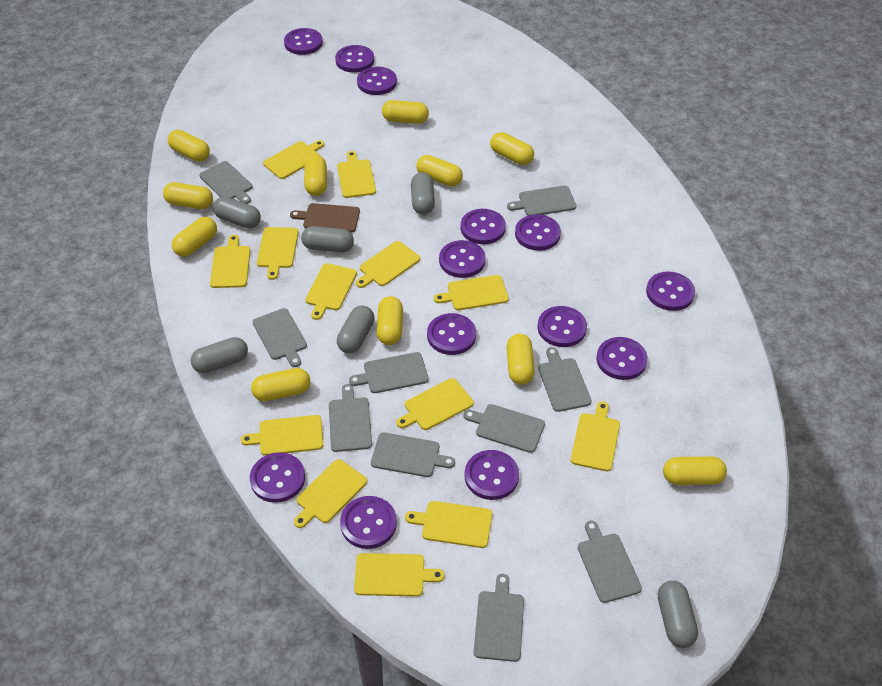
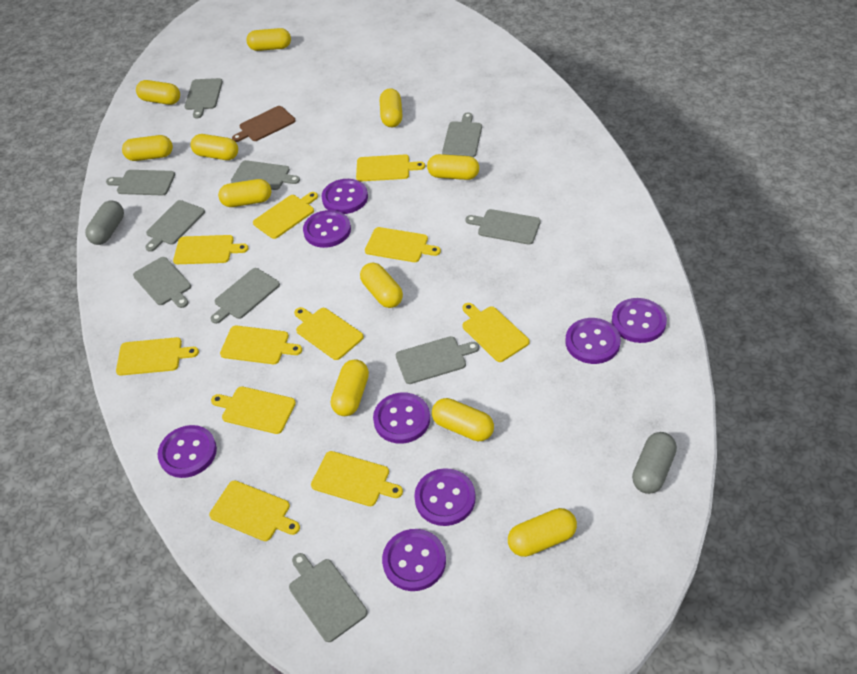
grey capsule: [191,337,248,373] [213,197,261,228] [301,226,354,252] [337,306,375,353] [411,172,435,215] [658,581,698,648] = 6 -> [85,201,124,245] [632,432,677,494] = 2
purple button: [250,452,305,503] [284,28,323,55] [335,45,374,73] [340,496,397,549] [357,66,397,95] [427,313,476,355] [439,240,486,278] [461,209,506,244] [465,450,519,500] [515,214,561,251] [538,306,587,347] [596,337,648,380] [646,271,695,311] = 13 -> [158,425,217,478] [303,210,351,248] [321,179,368,214] [373,393,430,444] [382,529,446,591] [414,468,476,526] [566,318,621,364] [612,298,667,343] = 8
yellow cutting board: [210,235,250,288] [241,415,323,456] [257,227,299,280] [263,140,324,179] [294,459,367,528] [305,263,357,320] [337,151,376,198] [354,553,445,597] [356,241,420,288] [396,378,474,430] [405,501,492,548] [434,275,509,310] [571,401,620,471] = 13 -> [116,337,199,376] [173,235,248,264] [209,480,300,541] [211,386,296,434] [220,326,302,364] [253,192,318,239] [294,307,364,360] [311,451,403,506] [356,154,425,182] [365,227,441,262] [462,303,530,362] = 11

